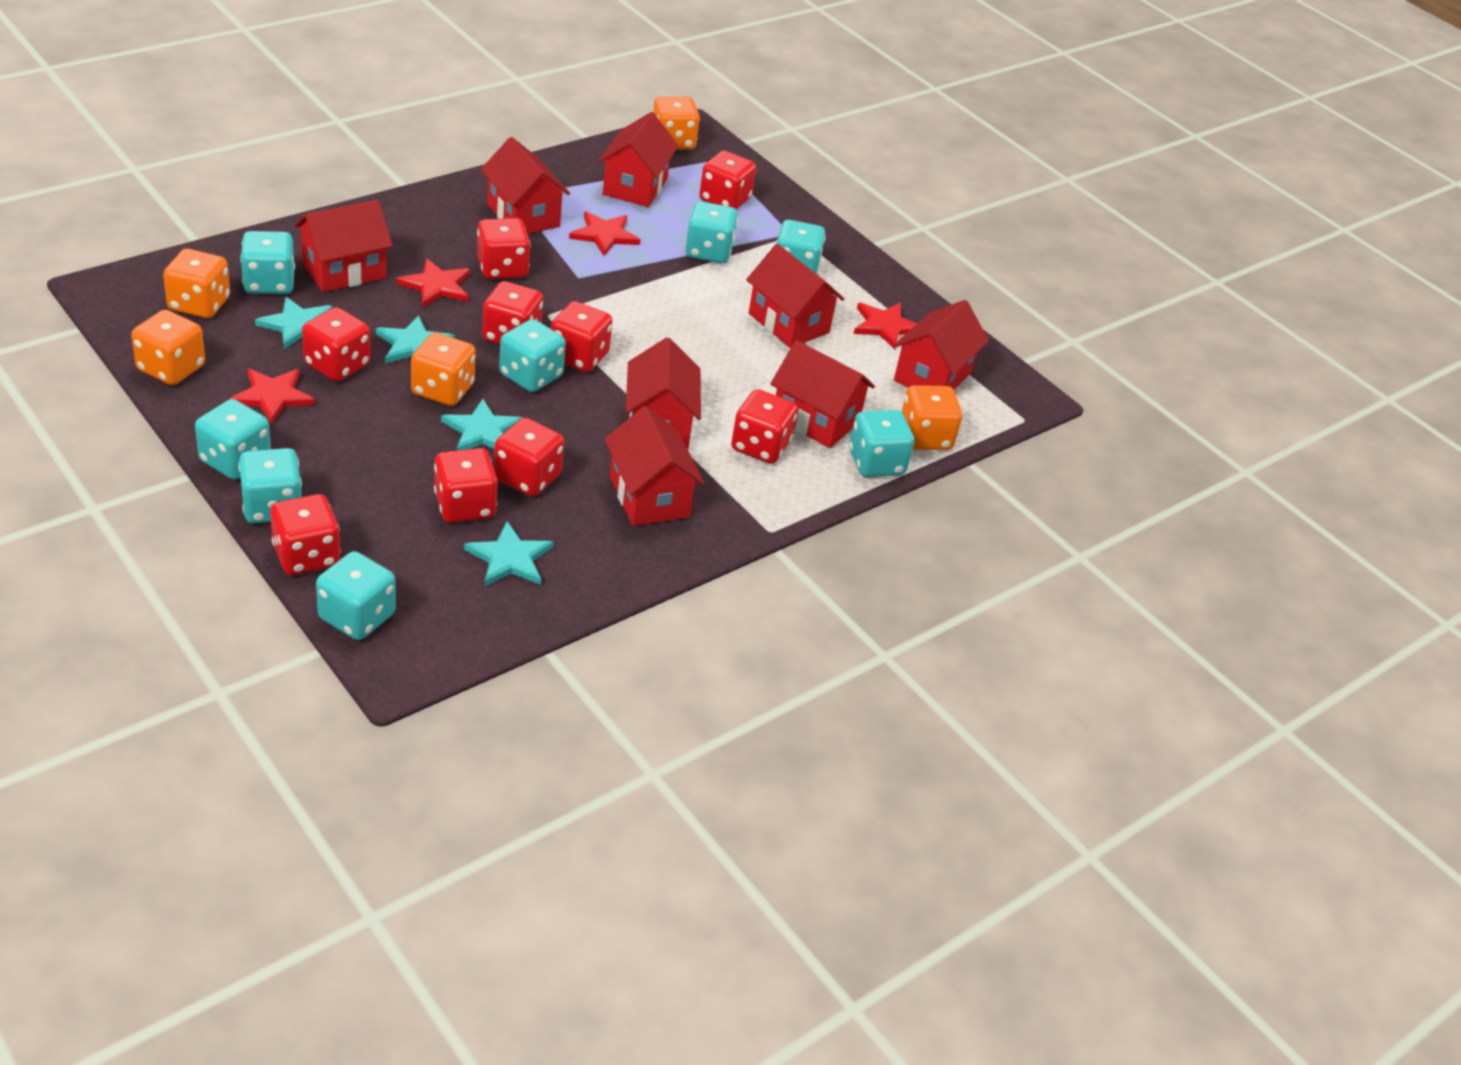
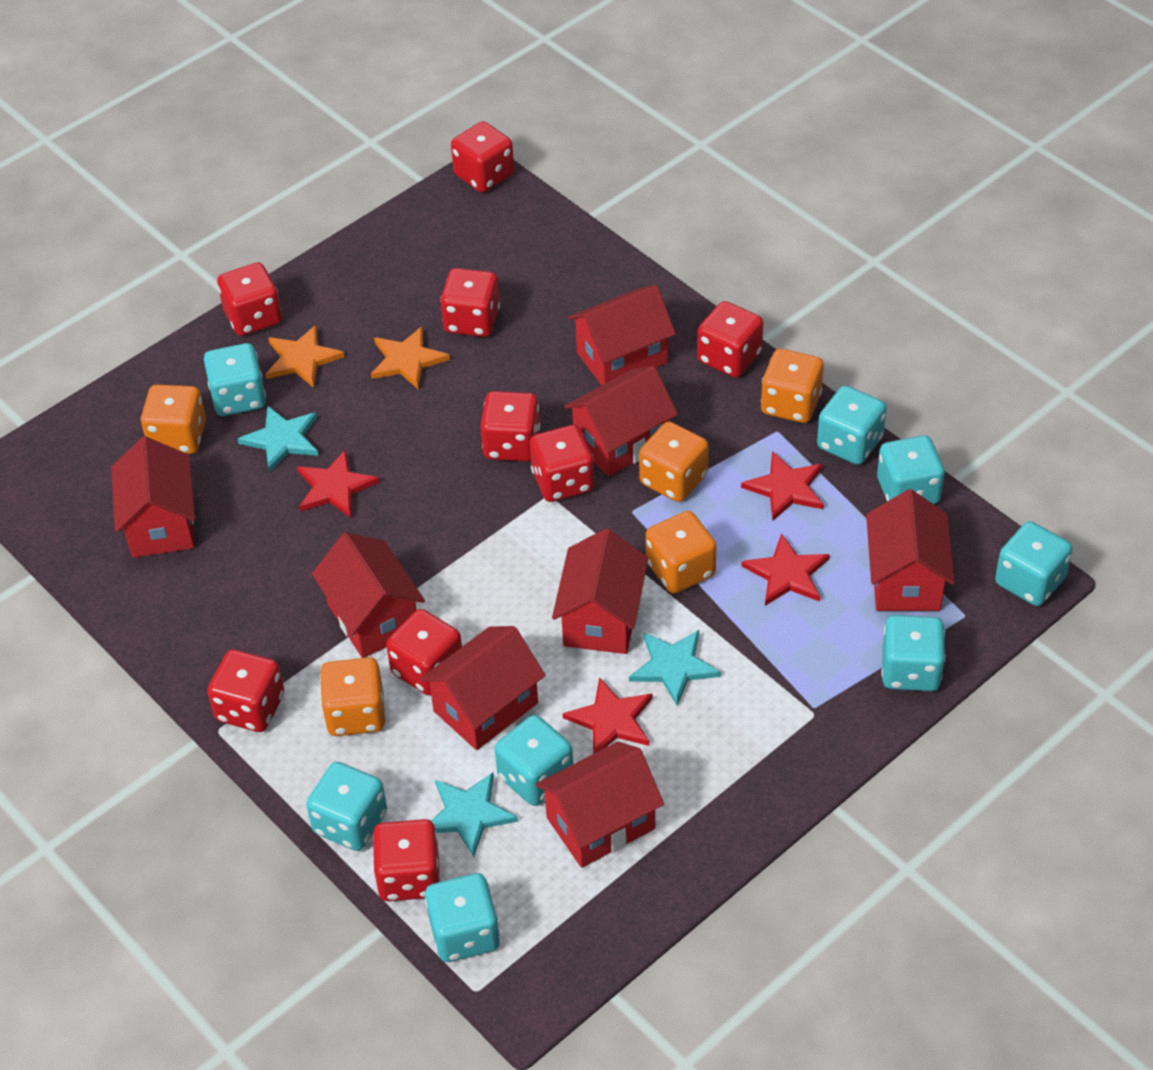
orange star: none = 0 -> [266,325,345,388] [371,326,450,389] = 2
turquoise star: [255,297,332,349] [376,315,455,363] [441,399,522,451] [464,521,554,586] = 4 -> [238,405,318,472] [431,773,518,857] [629,630,721,706] = 3

